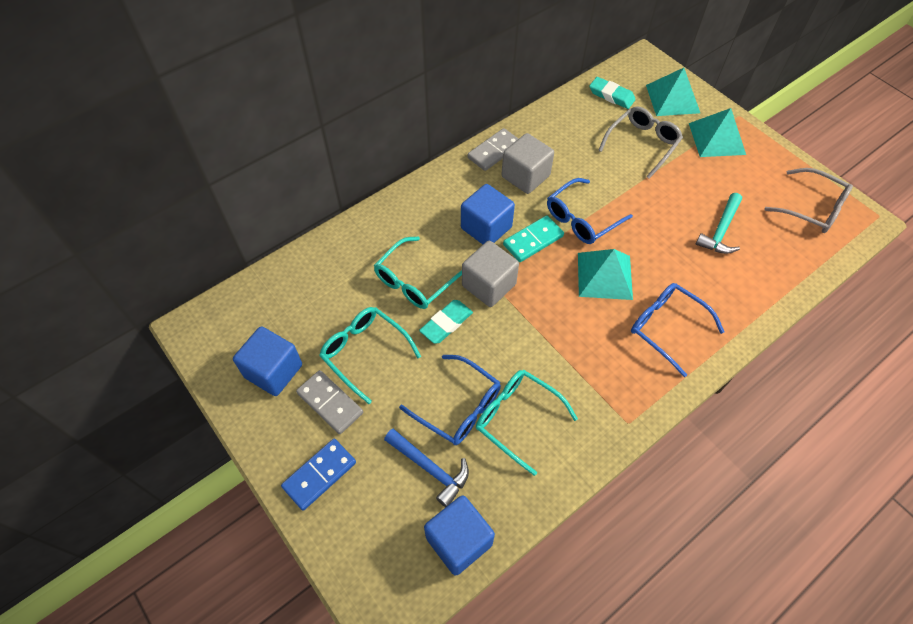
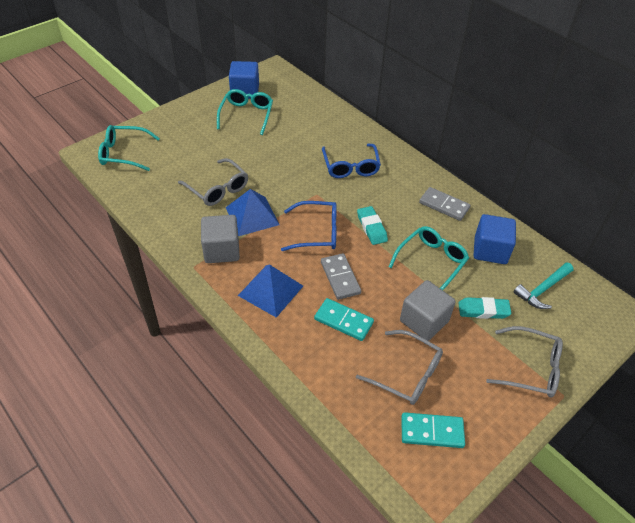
blue cube: [233,326,302,396] [424,495,495,576] [461,184,515,244] = 3 -> [229,61,259,99] [473,214,516,264] = 2
blue domino: [281,439,356,511] = 1 -> none = 0
blue glasses: [399,355,501,445] [547,178,633,244] [631,283,725,377] = 3 -> [281,201,337,251] [322,144,381,178] = 2
blue hammer: [384,429,469,507] = 1 -> none = 0
blue pyramid: none = 0 -> [226,189,280,236] [238,265,303,318] = 2
grey glasses: [598,107,683,179] [764,168,853,233] = 2 -> [178,158,248,206] [356,330,443,405] [486,326,563,397] = 3
turquoise domino: [503,215,564,262] = 1 -> [314,298,374,341] [401,412,465,448] = 2
turquoise pyramid: [578,249,633,300] [646,68,700,116] [689,108,746,157] = 3 -> none = 0

